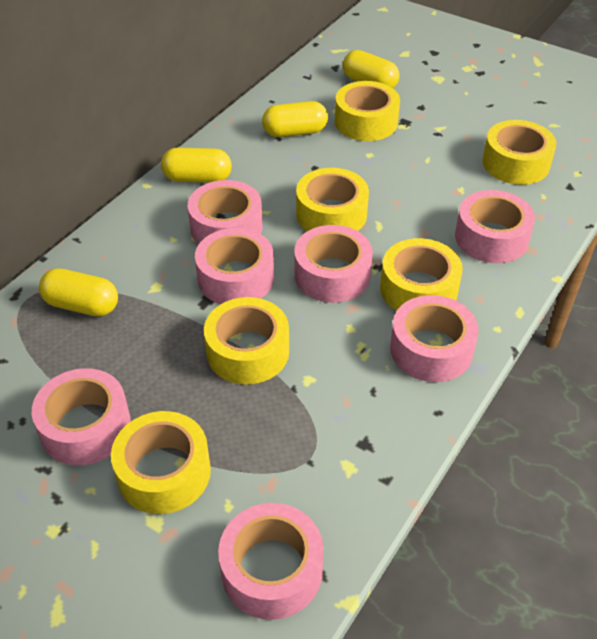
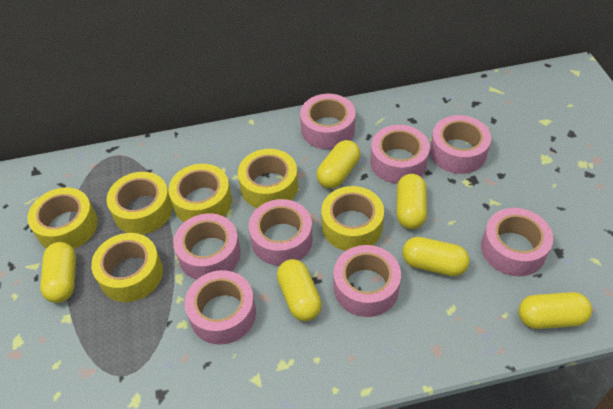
pink tape: [32,368,131,465] [188,180,263,244] [195,228,274,304] [218,503,324,620] [295,225,373,303] [390,295,479,382] [455,190,535,263] = 7 -> [173,213,241,280] [185,270,256,345] [249,199,313,266] [300,94,355,149] [333,245,401,317] [370,125,430,184] [430,115,491,174] [481,208,553,276] = 8
yellow capsule: [39,268,118,316] [161,148,232,183] [262,101,328,137] [343,50,400,88] = 4 -> [40,242,76,303] [277,259,322,321] [316,140,360,189] [396,174,427,229] [402,237,470,276] [518,292,592,329] = 6

